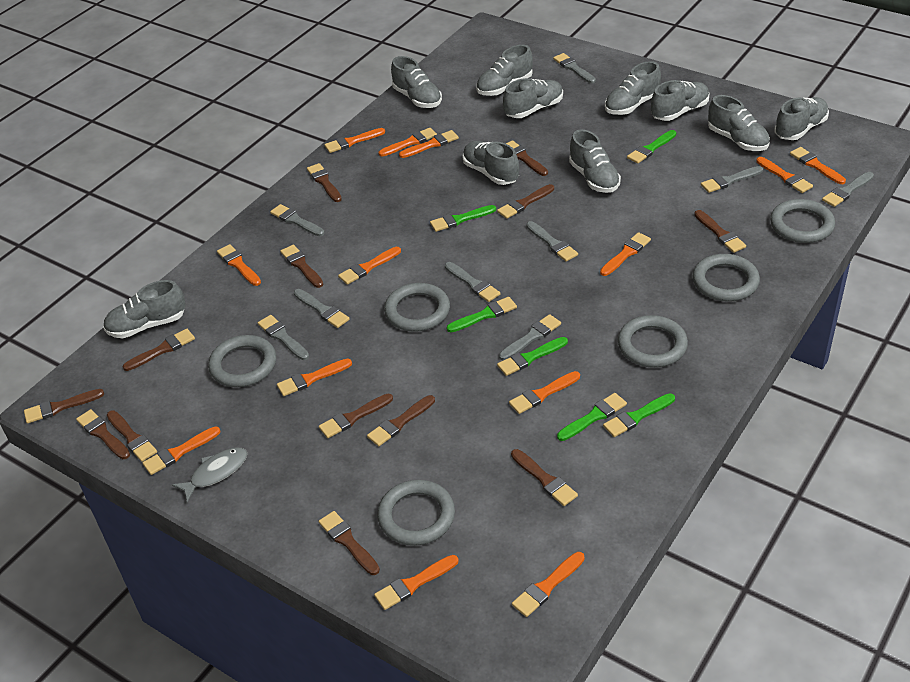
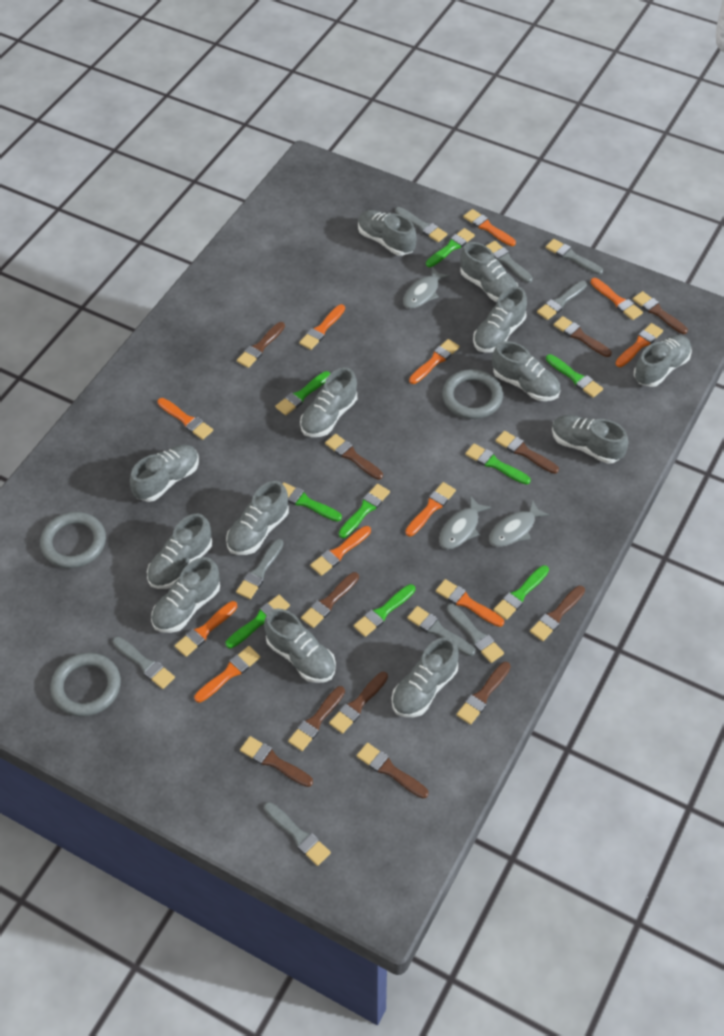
brown brush: [24,389,104,424] [76,409,130,459] [107,410,157,462] [123,329,195,371] [280,245,323,288] [307,163,342,202] [319,394,393,438] [319,511,380,575] [367,395,435,446] [497,184,554,219] [506,140,548,176] [511,449,578,506] [694,210,746,253] = 13 -> [237,322,285,368] [240,736,313,787] [288,686,345,751] [301,572,359,628] [325,434,383,480] [329,672,388,734] [356,743,428,798] [456,662,511,725] [495,431,559,474] [530,586,585,641] [554,316,612,357] [633,291,688,334] = 12
green brush: [430,205,496,232] [447,297,517,332] [497,337,568,376] [557,393,627,441] [603,393,675,437] [627,130,676,164] = 6 -> [226,595,290,648] [275,371,330,415] [283,482,342,522] [339,484,390,538] [354,584,415,637] [426,228,475,267] [465,443,531,484] [493,565,549,620] [546,354,603,398] = 9
grey fish: [172,448,247,502] = 1 -> [403,267,450,308] [439,496,491,549] [489,500,550,547] = 3
grey ring: [208,335,276,387] [377,480,455,546] [384,283,450,332] [618,315,688,368] [693,254,760,302] [770,199,835,243] = 6 -> [40,512,106,568] [50,652,121,717] [442,369,503,419] = 3
grey shoe: [103,280,186,338] [391,56,442,108] [463,141,519,185] [476,45,533,96] [503,78,563,118] [569,130,621,193] [605,61,661,115] [651,80,709,121] [708,95,770,151] [774,97,829,140] = 10 -> [130,445,199,502] [147,514,212,589] [151,557,220,633] [226,481,289,555] [264,609,336,683] [300,367,357,437] [358,210,417,256] [392,637,459,717] [460,242,518,302] [473,286,527,352] [492,341,560,401] [552,415,628,464] [634,335,692,387] = 13
orange brush: [143,426,220,475] [217,244,261,286] [277,359,352,396] [324,128,385,153] [338,247,401,285] [374,555,459,610] [379,128,437,157] [399,130,459,158] [509,371,580,414] [512,552,585,617] [600,232,651,276] [756,157,813,193] [790,147,846,184] = 13 -> [158,398,213,440] [175,601,237,657] [194,646,260,703] [299,304,345,350] [310,526,371,576] [405,482,456,536] [409,339,460,384] [436,579,504,627] [463,209,516,246] [591,278,643,320] [616,323,663,367] = 11

